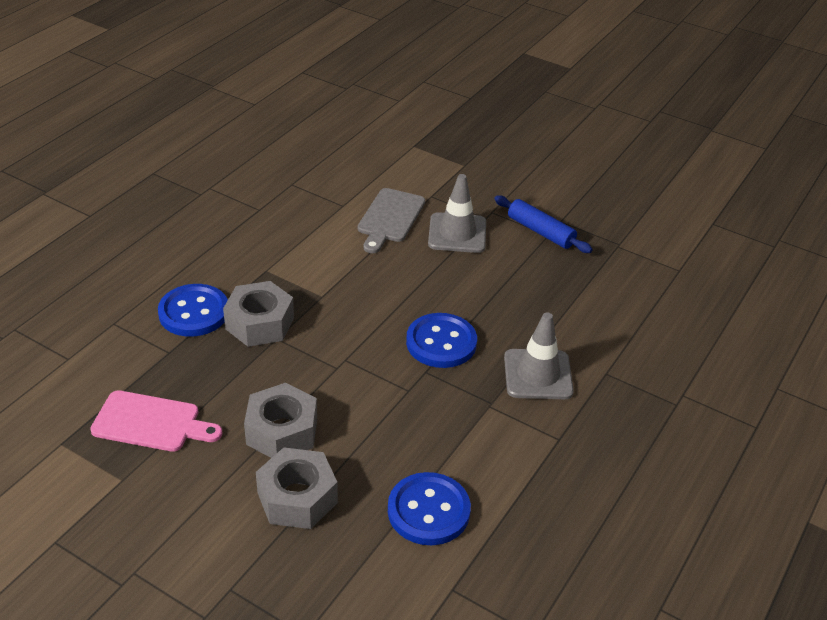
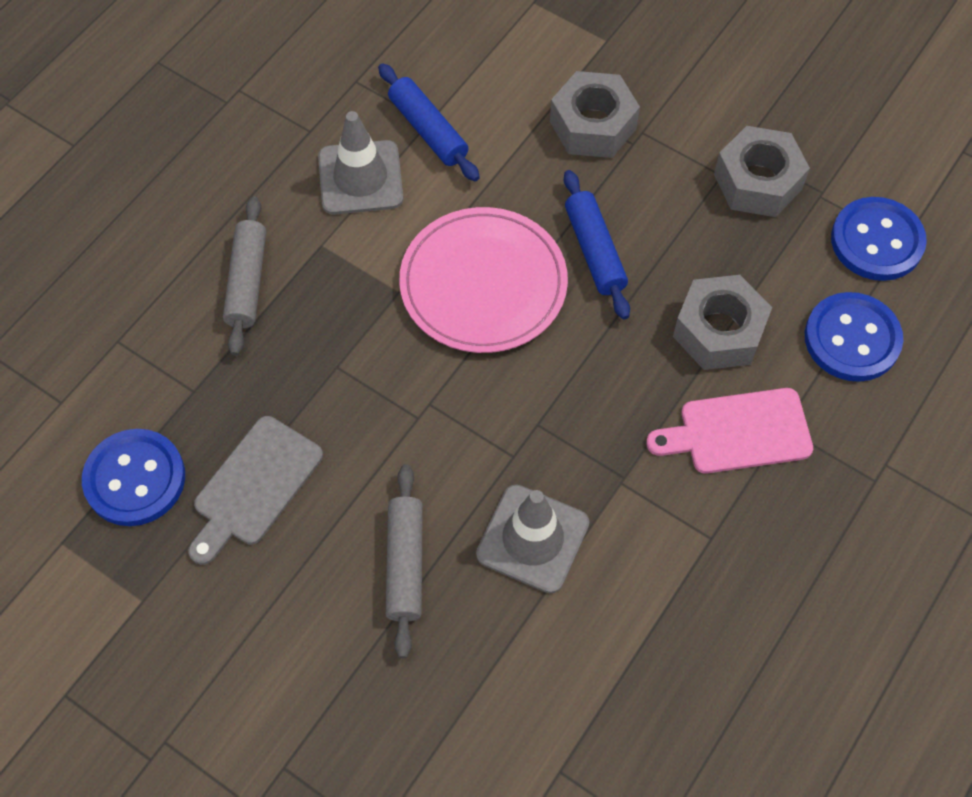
blue rolling pin: [494,195,593,253] = 1 -> [378,63,480,181] [564,170,630,320] = 2
grey rolling pin: none = 0 -> [223,196,266,356] [386,464,423,658] = 2
pink plate: none = 0 -> [399,207,568,353] = 1

